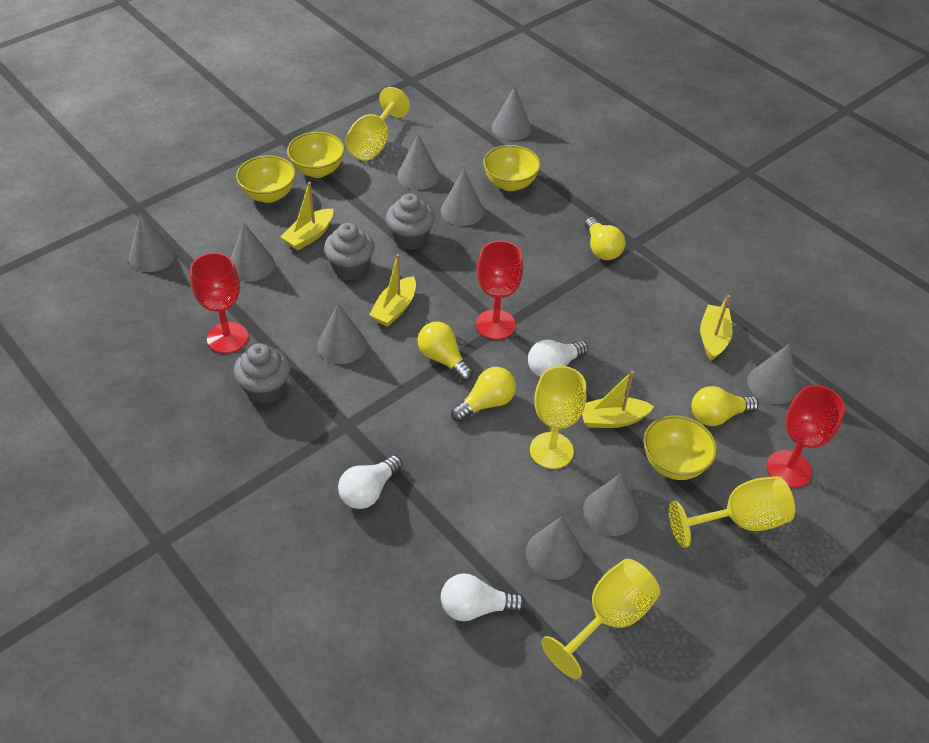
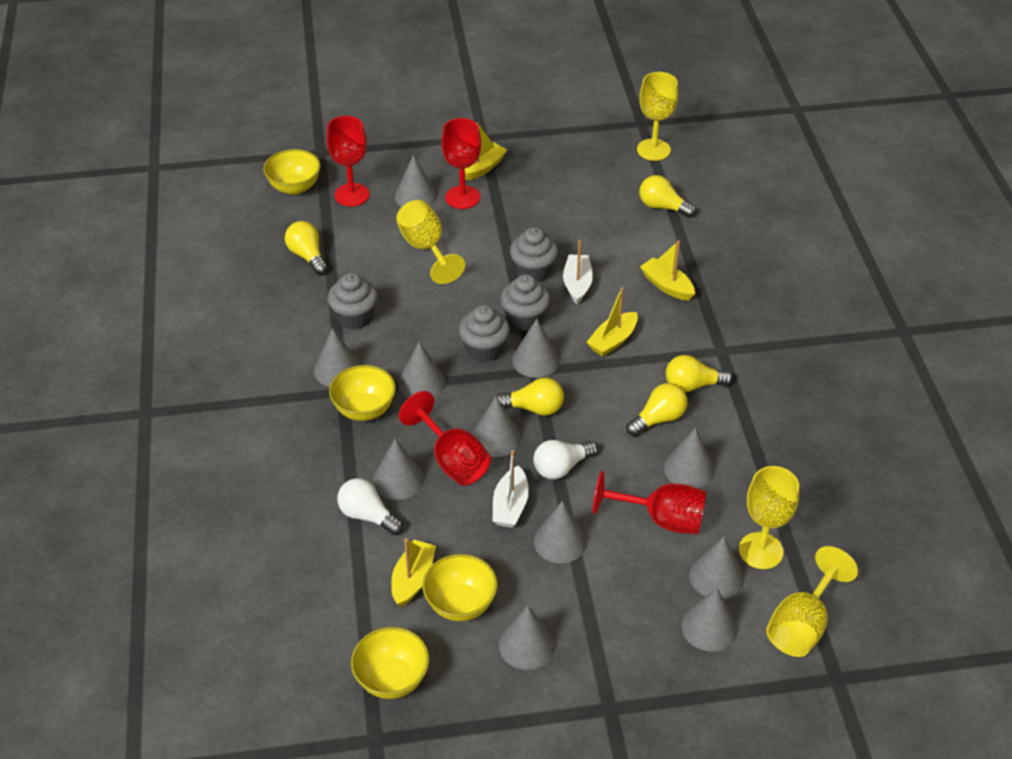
grey cone: [129,213,176,272] [231,223,275,281] [317,303,367,364] [397,134,439,190] [441,169,484,226] [492,86,531,140] [526,516,583,580] [583,473,639,536] [747,344,798,404] = 9 -> [314,328,361,387] [373,439,424,500] [395,155,437,207] [398,342,446,398] [472,397,521,457] [499,606,555,670] [512,319,559,378] [534,501,587,563] [664,427,715,488] [681,588,737,652] [689,537,744,599] = 11
grey cupcake: [234,343,290,404] [324,223,374,280] [386,193,435,250] = 3 -> [327,273,378,330] [459,305,510,363] [500,274,551,331] [510,227,558,282] = 4
red goblet: [190,253,248,353] [476,240,523,340] [767,385,845,488] = 3 -> [326,116,369,207] [399,391,491,486] [441,118,481,209] [593,471,706,534] = 4
white boat: none = 0 -> [493,450,529,528] [563,240,593,304] = 2
white light bulb: [338,455,403,509] [441,573,526,621] [528,340,588,377] = 3 -> [337,478,403,535] [533,440,598,479] = 2
yellow light bulb: [418,322,473,381] [451,367,516,422] [585,217,626,260] [691,386,759,426] = 4 -> [285,221,328,274] [496,378,564,416] [626,383,688,436] [639,175,696,218] [666,355,733,392] = 5

